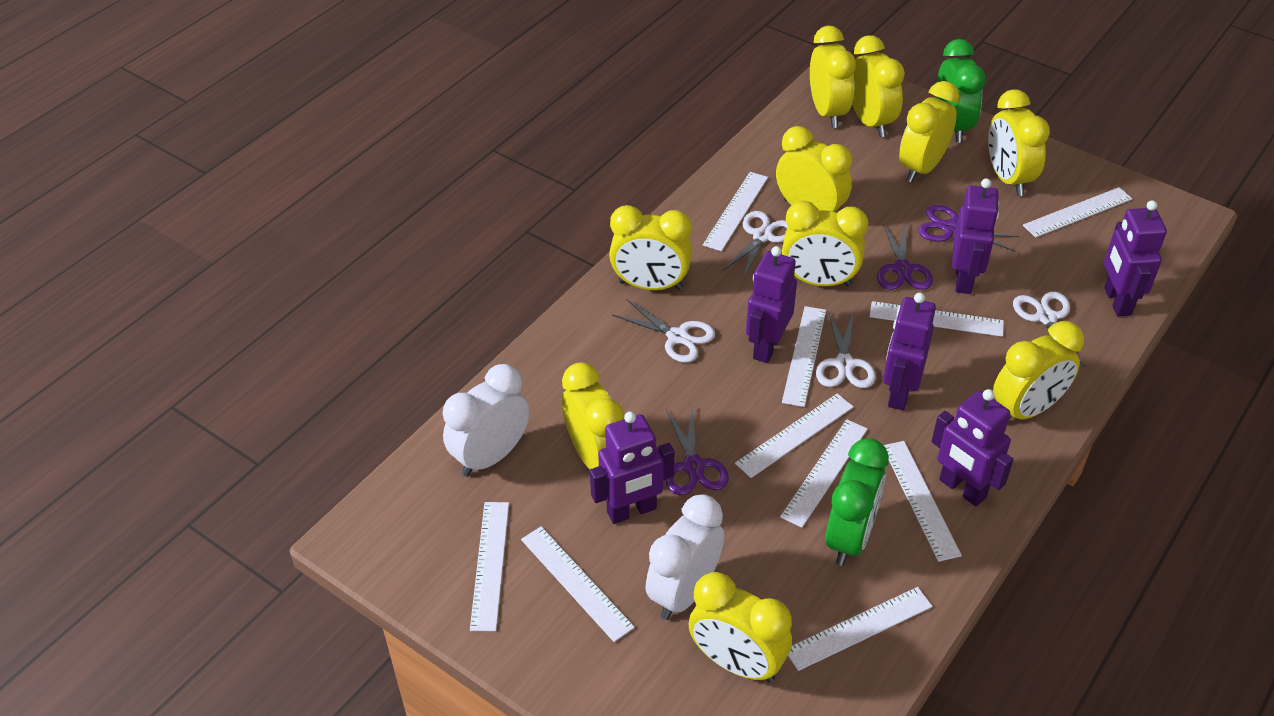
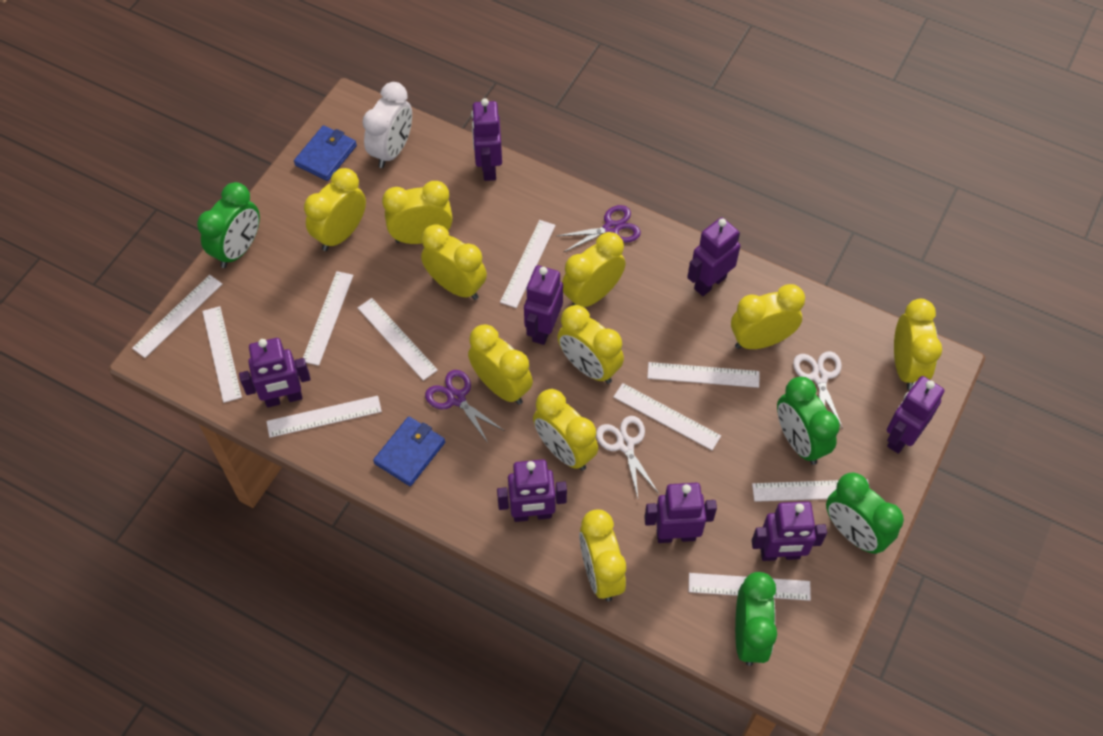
blue wallet: none = 0 -> [294,125,357,181] [373,416,445,486] = 2
green clock: [826,438,889,566] [936,39,986,143] = 2 -> [197,182,260,268] [735,572,777,666] [777,377,840,465] [826,473,904,554] = 4
purple robot: [590,412,674,524] [746,246,797,363] [883,293,936,410] [932,389,1013,506] [952,178,999,294] [1104,200,1167,316] = 6 -> [239,338,311,407] [471,98,502,181] [497,459,567,522] [524,265,563,345] [644,483,717,543] [687,217,740,296] [752,501,827,561] [887,376,945,454] = 8
purple scissors: [666,406,729,495] [877,223,933,290] [918,205,1020,251] = 3 -> [425,370,505,443] [557,205,641,252] = 2
white clock: [443,364,529,477] [645,495,724,620] = 2 -> [362,82,412,168] = 1
white scissors: [612,299,715,363] [722,211,788,279] [816,311,876,388] [1013,292,1085,367] = 4 -> [596,416,659,498] [793,351,843,428] = 2

